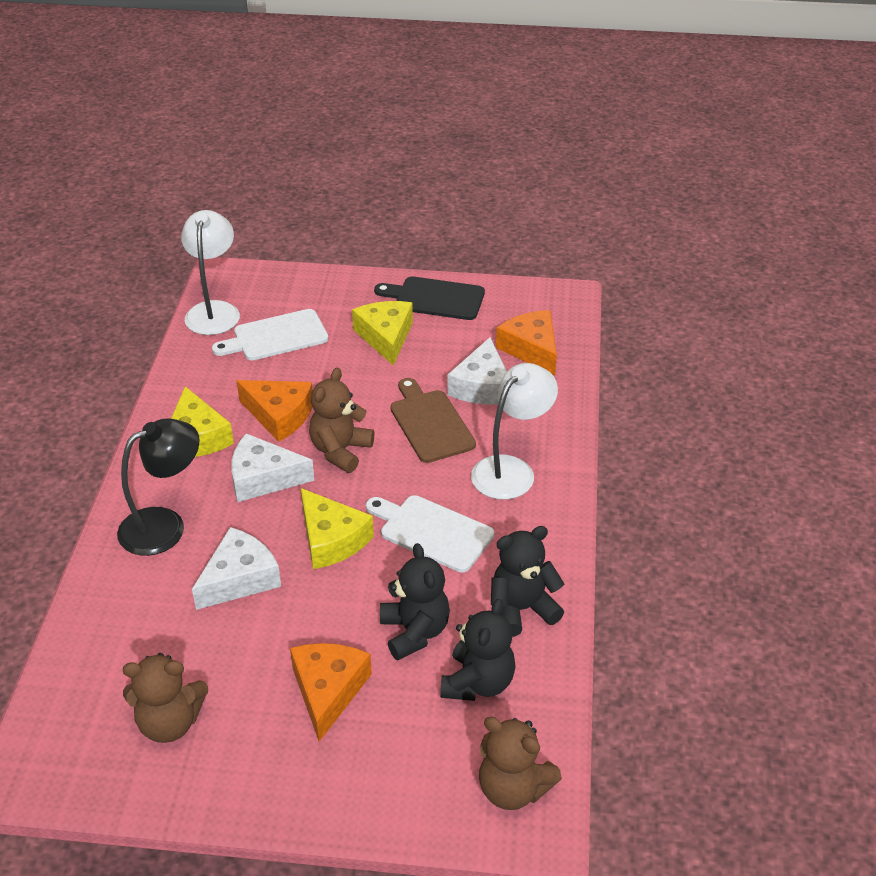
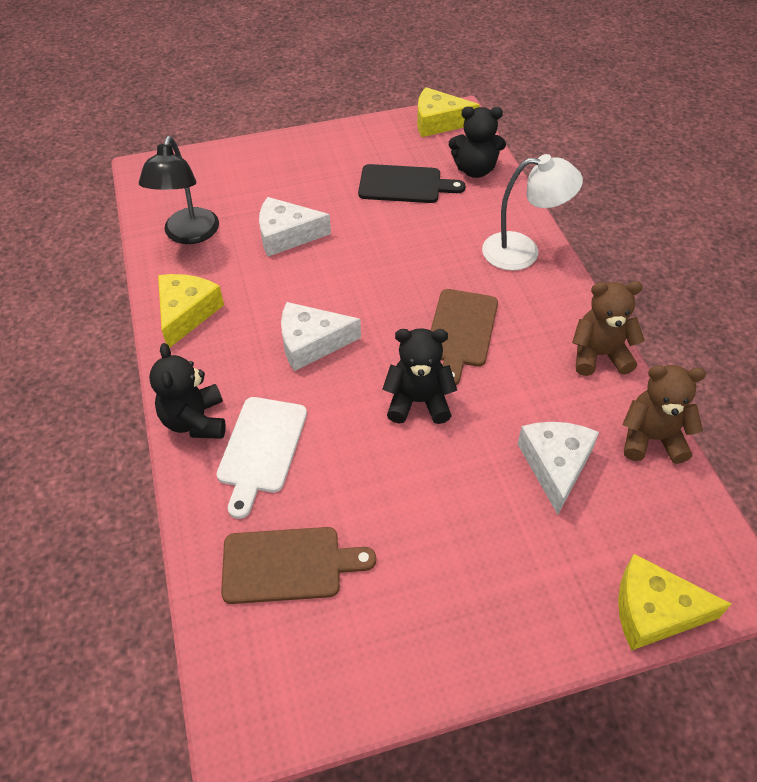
brown cutting board: [391,378,476,463] = 1 -> [221,527,376,604] [430,289,498,385] = 2
brown teddy bear: [123,653,208,743] [309,368,374,473] [479,717,562,810] = 3 -> [572,281,645,376] [622,365,706,464] = 2
orange cheese: [237,380,313,442] [290,643,372,742] [496,310,557,375] = 3 -> none = 0
white cutting board: [212,309,329,360] [366,495,494,572] = 2 -> [216,397,307,519] = 1
white lamp: [181,210,240,335] [471,363,558,500] = 2 -> [482,154,583,271] = 1

